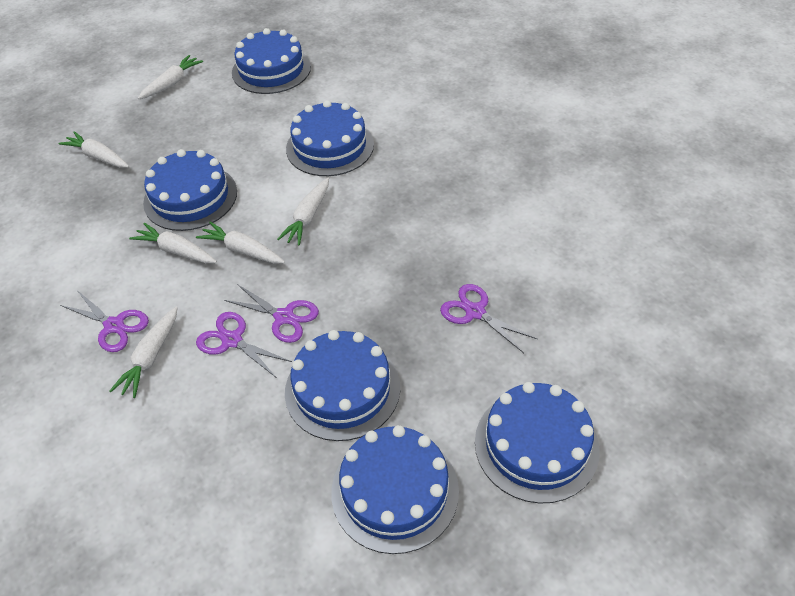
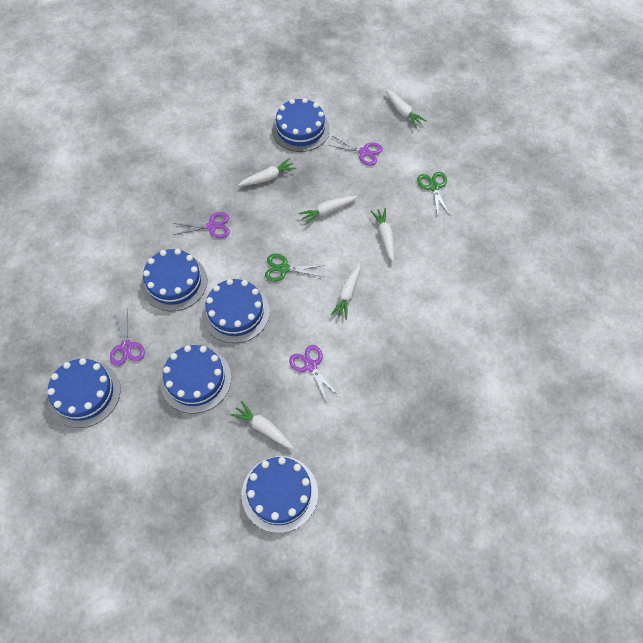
green scissors: none = 0 -> [265,254,325,282] [417,172,451,217] = 2

